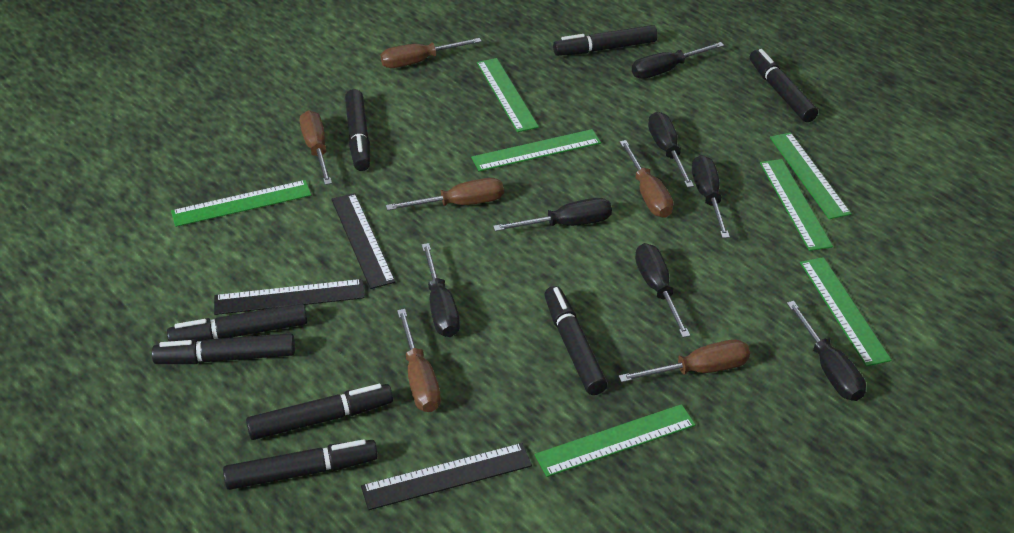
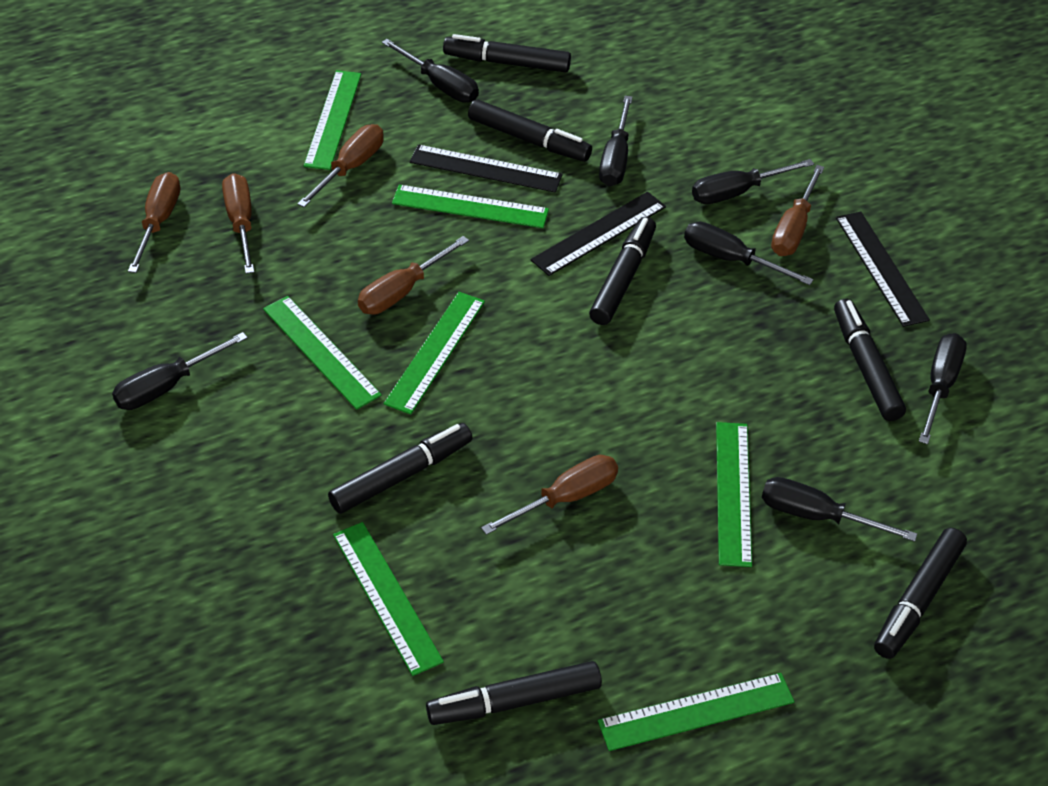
black marker: [152,333,295,364] [167,303,307,342] [223,439,378,490] [246,384,393,440] [345,89,370,171] [544,286,608,395] [553,25,658,56] [750,49,818,122] = 8 -> [328,423,473,514] [426,661,602,725] [443,34,571,73] [468,100,592,162] [589,217,656,325] [834,299,906,421] [874,528,967,659] = 7

